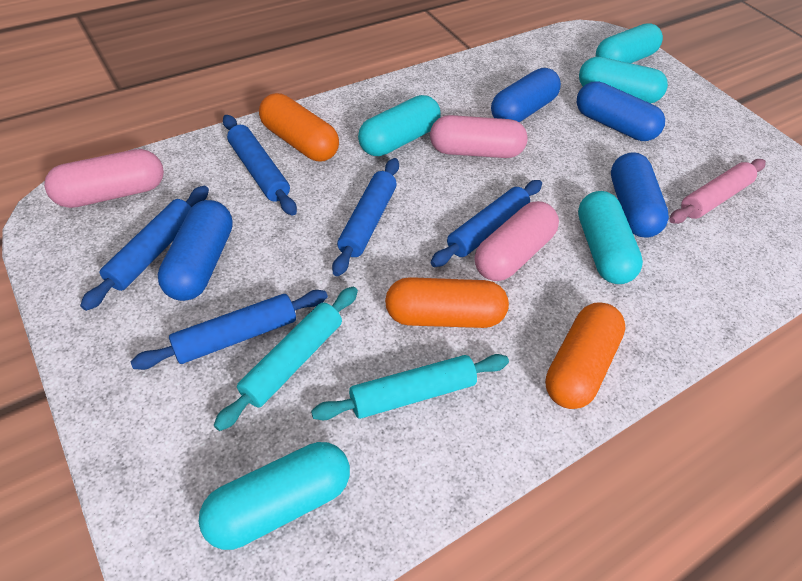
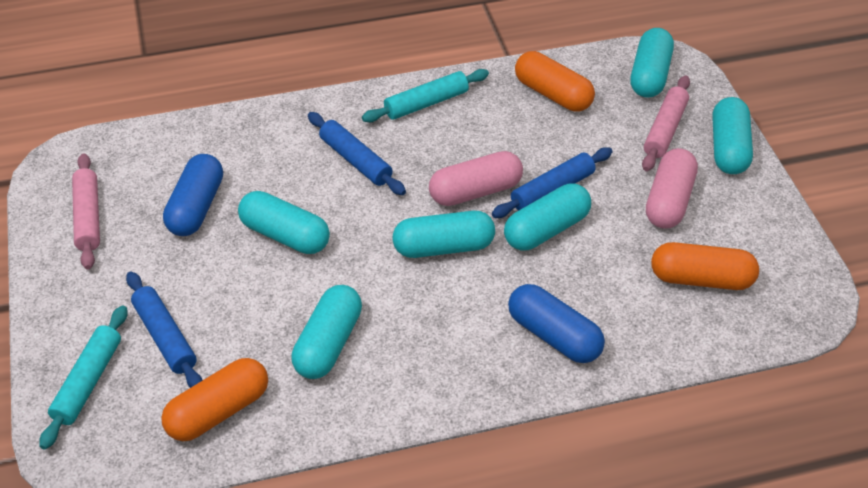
blue capsule: [158,200,233,301] [491,68,561,122] [577,81,665,141] [611,152,669,238] = 4 -> [163,154,223,236] [508,284,605,363] = 2
blue rolling pin: [80,185,209,311] [130,290,328,370] [223,115,297,216] [332,158,399,276] [431,180,542,267] = 5 -> [126,271,202,388] [308,112,406,195] [492,147,613,218] = 3
pink capsule: [44,149,164,208] [430,115,528,158] [474,201,559,281] = 3 -> [429,151,523,206] [646,148,698,229] = 2
pink rolling pin: [669,159,766,224] = 1 -> [72,153,100,269] [642,75,690,171] = 2
turquoise capsule: [198,442,350,550] [358,95,441,156] [578,191,643,284] [579,57,668,103] [596,23,663,63] = 5 -> [238,191,330,254] [291,285,362,379] [393,211,495,258] [504,183,591,250] [630,28,674,98] [713,97,753,174] = 6

